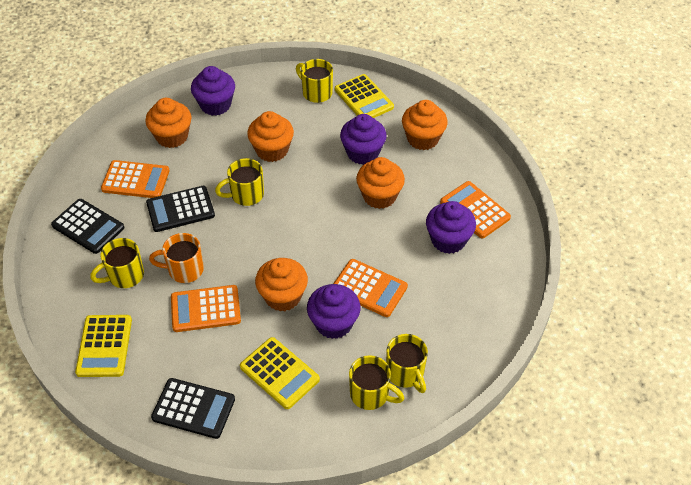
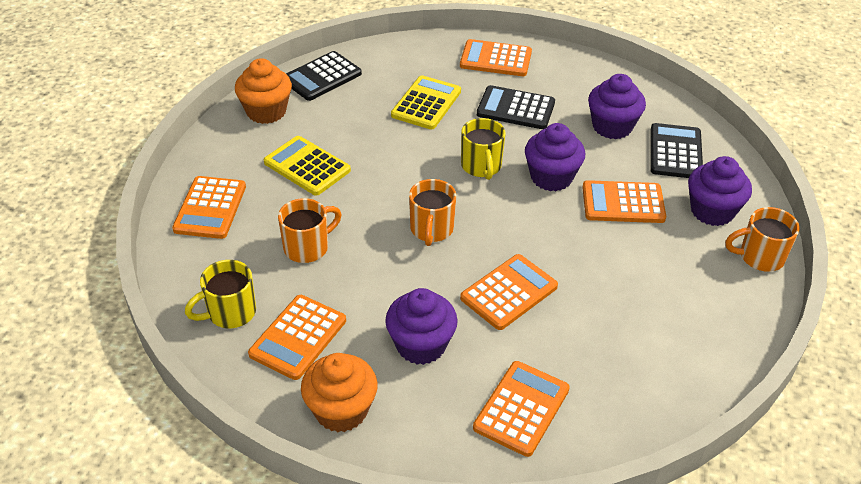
orange calculator: [101,160,170,198] [171,285,241,332] [333,259,408,317] [440,181,511,238] = 4 -> [172,176,246,239] [248,295,346,380] [460,39,532,76] [460,254,558,330] [473,361,570,457] [582,180,666,223] = 6
orange cupcake: [145,98,191,148] [247,111,294,162] [255,258,308,311] [356,157,405,209] [402,100,448,150] = 5 -> [235,58,292,124] [301,353,378,432] = 2
orange mug: [149,233,204,283] = 1 -> [278,198,341,263] [409,179,456,246] [725,207,800,272] = 3
yellow calculator: [75,315,132,377] [240,337,320,409] [335,74,394,118] = 3 -> [264,136,351,196] [391,75,461,130] = 2
yellow mug: [90,238,144,288] [215,158,264,206] [296,59,333,103] [349,355,404,410] [386,334,428,393] = 5 -> [185,260,256,328] [461,118,506,180] = 2

